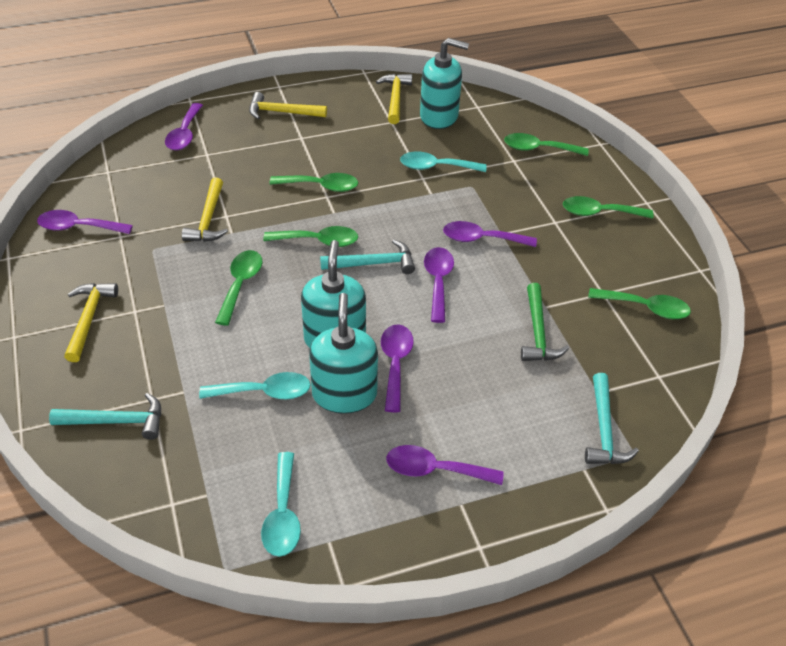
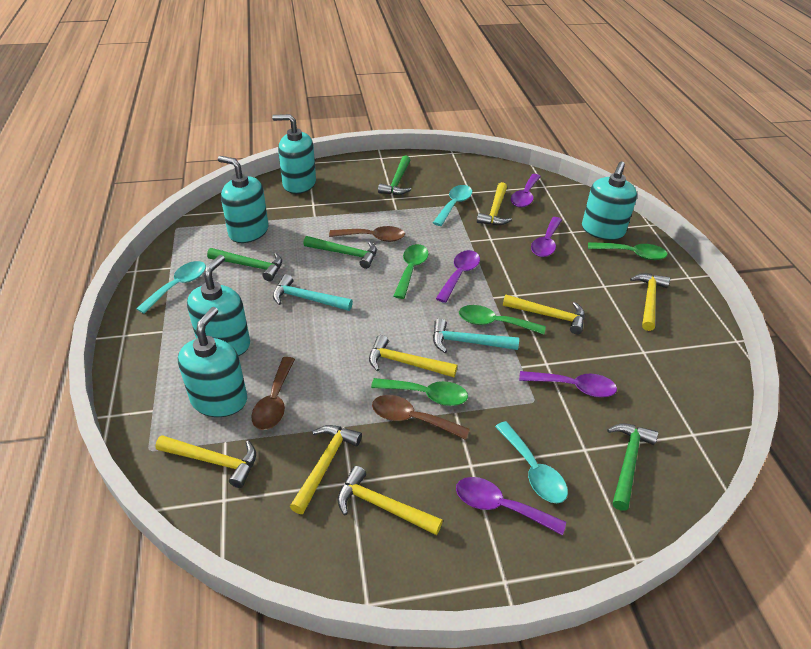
brown spoon: none = 0 -> [251,357,295,430] [329,226,405,242] [372,395,470,440] = 3
green hammer: [521,283,569,361] = 1 -> [207,248,282,281] [304,236,377,269] [378,155,411,195] [607,423,658,511] = 4
green spoon: [215,250,262,326] [263,226,358,247] [269,173,358,192] [504,133,589,156] [563,196,654,219] [588,288,691,319] = 6 -> [371,378,468,406] [394,244,429,299] [459,305,546,335] [588,242,668,260] = 4
purple spoon: [37,210,133,234] [165,103,203,150] [381,324,414,413] [386,445,504,485] [424,247,454,323] [443,221,537,247] = 6 -> [436,250,480,303] [456,477,566,535] [511,174,541,207] [519,371,617,397] [531,217,562,257] = 5
turquoise hammer: [49,393,161,440] [320,239,415,274] [585,373,639,464] = 3 -> [273,274,353,311] [433,318,519,353] = 2
turquoise soap dispenser: [301,240,366,348] [309,293,378,414] [420,38,469,129] = 3 -> [178,307,247,417] [187,255,250,356] [218,156,268,243] [272,114,316,194] [582,161,637,240] = 5
yellow hammer: [64,283,118,362] [182,177,228,242] [249,92,327,119] [376,74,412,124] = 4 -> [155,435,256,488] [290,425,362,514] [337,466,443,535] [369,335,457,377] [477,182,512,225] [503,295,585,334] [630,273,670,331] = 7

